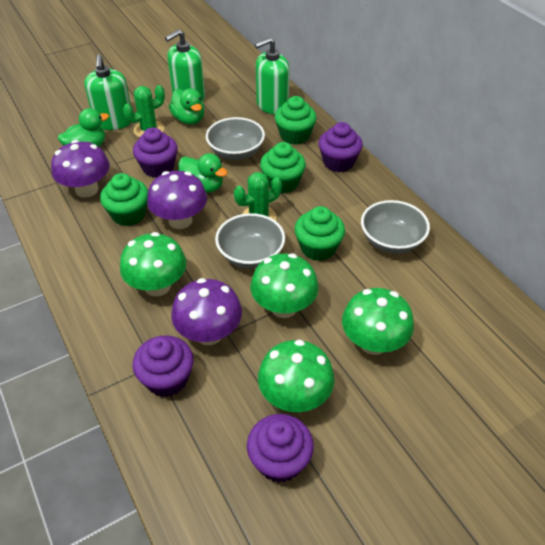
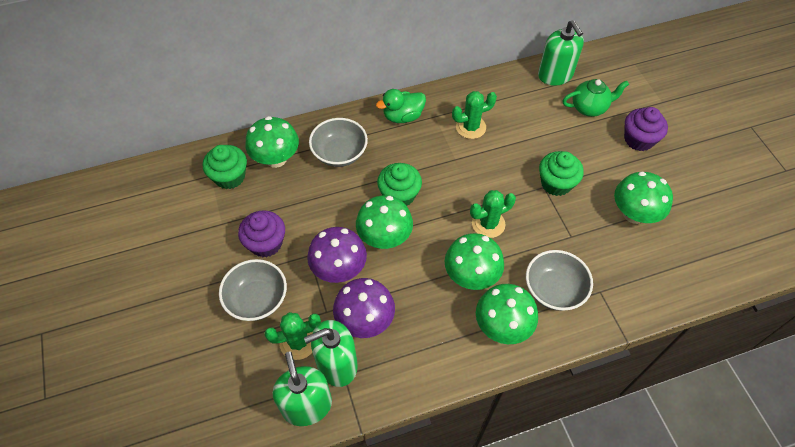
green cactus: [123,85,165,138] [234,172,282,221] = 2 -> [264,312,321,360] [452,91,497,139] [470,190,516,238] = 3
green cupcake: [100,173,148,226] [260,142,306,193] [275,96,317,145] [294,206,345,261] = 4 -> [203,145,247,189] [377,163,422,206] [539,151,584,196] = 3
green duck: [58,108,109,147] [169,88,204,125] [178,153,228,193] = 3 -> [376,89,426,123] = 1
green mushroom: [120,232,186,297] [250,253,319,318] [258,340,335,412] [342,288,414,355] = 4 -> [246,116,299,168] [356,195,413,249] [444,233,504,290] [476,284,538,344] [614,171,673,224] = 5
green teapot: none = 0 -> [563,79,629,117] = 1
purple cupcake: [132,335,194,397] [133,128,178,178] [247,414,314,483] [319,122,363,172] = 4 -> [238,210,285,258] [624,107,668,151] = 2
purple mushroom: [51,140,110,198] [147,171,207,229] [171,278,242,345] = 3 -> [307,227,367,283] [333,278,395,338] = 2

